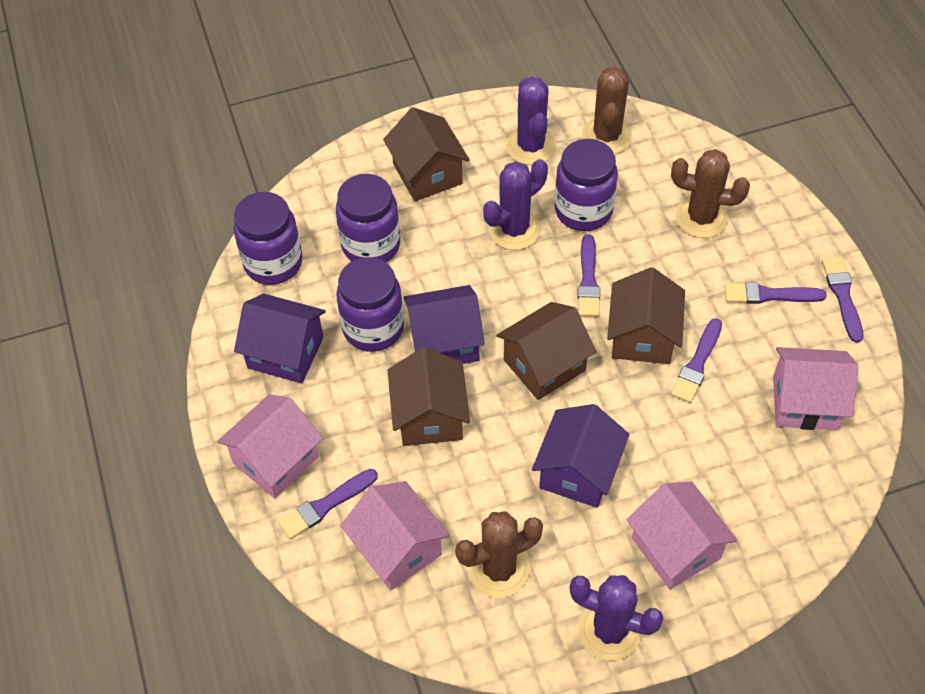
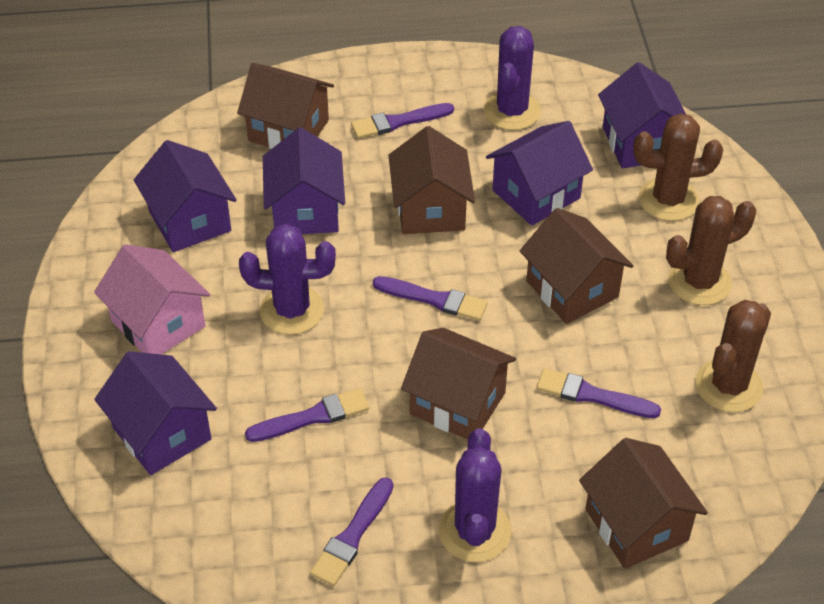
brown house: [383,107,470,201] [388,347,470,446] [496,302,596,400] [607,267,685,364] = 4 -> [237,63,334,149] [388,126,475,234] [401,328,516,440] [520,208,633,324] [579,438,708,569] = 5
pink house: [217,394,323,498] [340,481,450,590] [627,481,737,589] [773,347,859,430] = 4 -> [94,244,210,354] = 1
purple house: [234,293,326,384] [403,285,485,364] [532,404,630,508] = 3 -> [94,351,217,475] [134,140,237,252] [263,128,345,234] [486,121,593,226] [598,62,686,169] = 5
purple jar: [233,192,303,285] [336,174,400,262] [336,257,404,352] [555,139,618,231] = 4 -> none = 0

